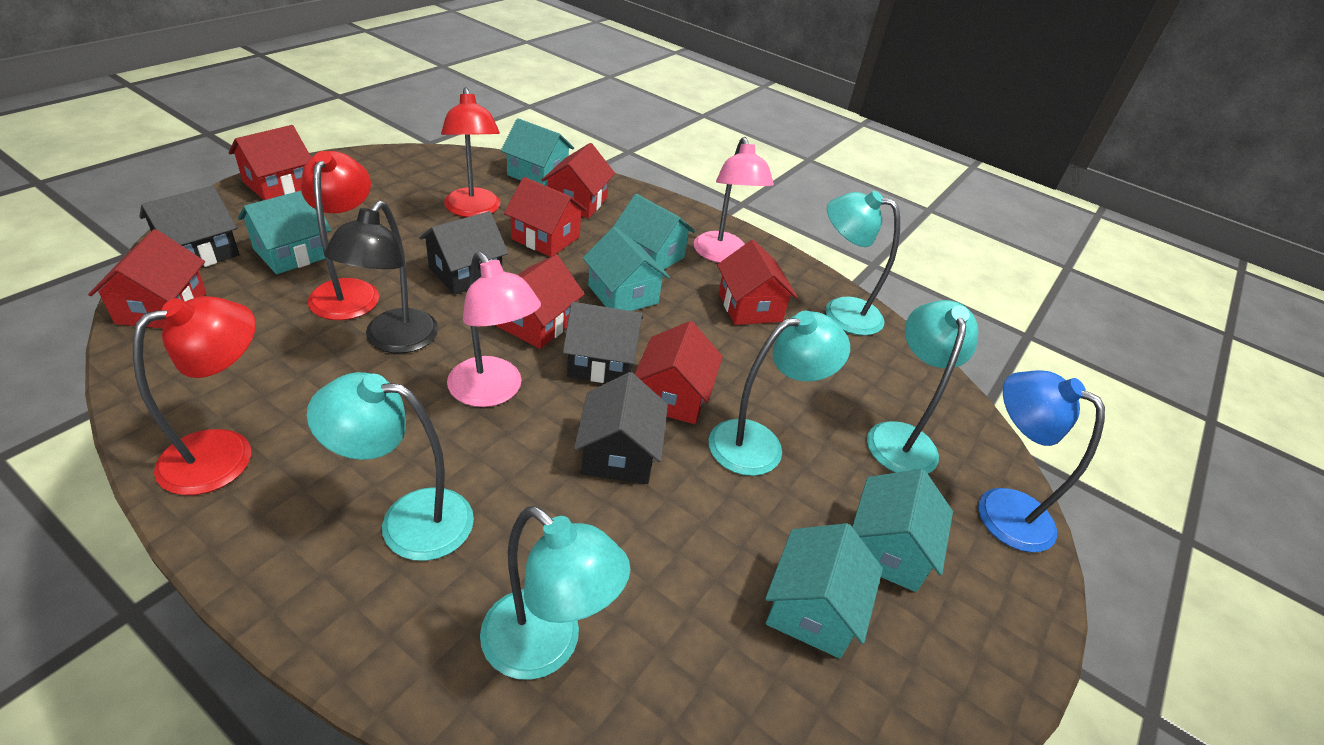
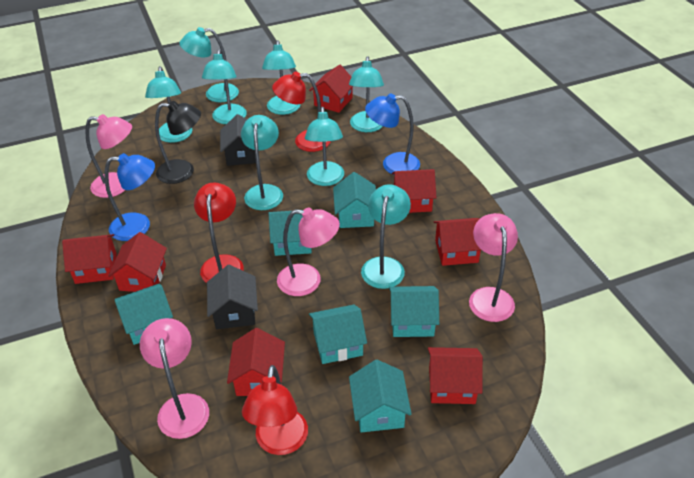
black house: [139,186,239,268] [419,211,508,295] [563,302,643,383] [574,372,668,484] = 4 -> [207,265,258,329] [220,114,256,166] = 2
blue lamp: [978,370,1105,552] = 1 -> [104,153,155,241] [365,93,420,175] = 2
pink lamp: [447,252,541,407] [694,137,774,263] = 2 -> [85,114,132,198] [140,318,209,439] [277,208,340,296] [469,213,518,322] = 4
turquoise lamp: [307,372,474,561] [480,506,630,680] [709,311,850,476] [825,191,900,336] [867,300,978,474] = 5 -> [145,66,192,143] [179,27,239,102] [202,49,247,124] [241,115,283,210] [262,40,300,115] [305,107,344,186] [349,56,384,132] [361,184,411,289] = 8

